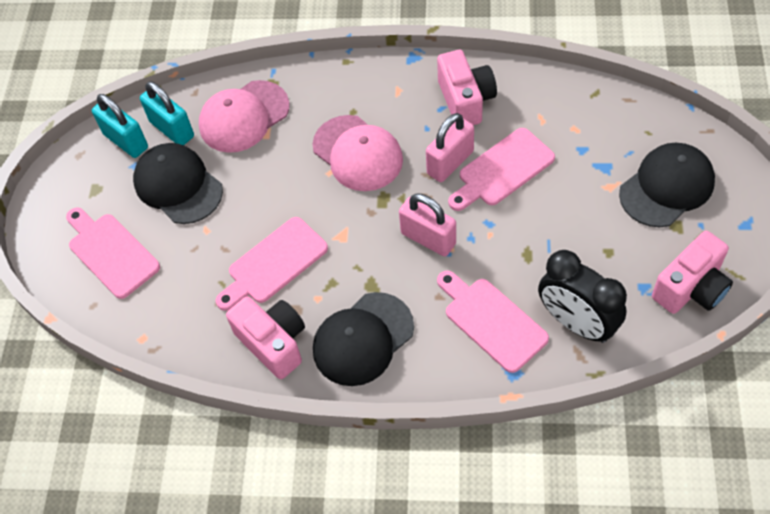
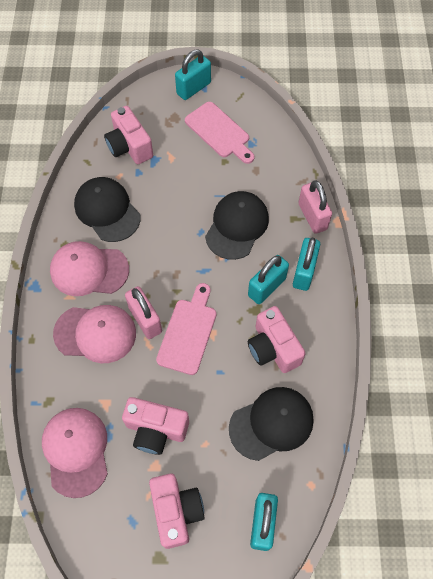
black clock: [538,250,627,343] = 1 -> none = 0
pink camera: [226,296,305,379] [437,50,497,125] [652,231,733,314] = 3 -> [104,106,153,164] [122,397,189,455] [149,473,205,549] [248,306,306,373] = 4
pink cap: [199,80,290,153] [313,115,403,191] = 2 -> [42,408,108,498] [50,241,129,296] [53,305,136,363] = 3
pink cutting board: [66,207,160,299] [216,217,328,311] [437,270,549,373] [448,128,555,211] = 4 -> [156,283,216,375] [185,102,255,164] = 2
turquoise padlock: [92,94,148,158] [140,82,194,145] = 2 -> [175,50,211,100] [248,255,289,304] [250,493,278,551] [293,238,320,291] = 4

